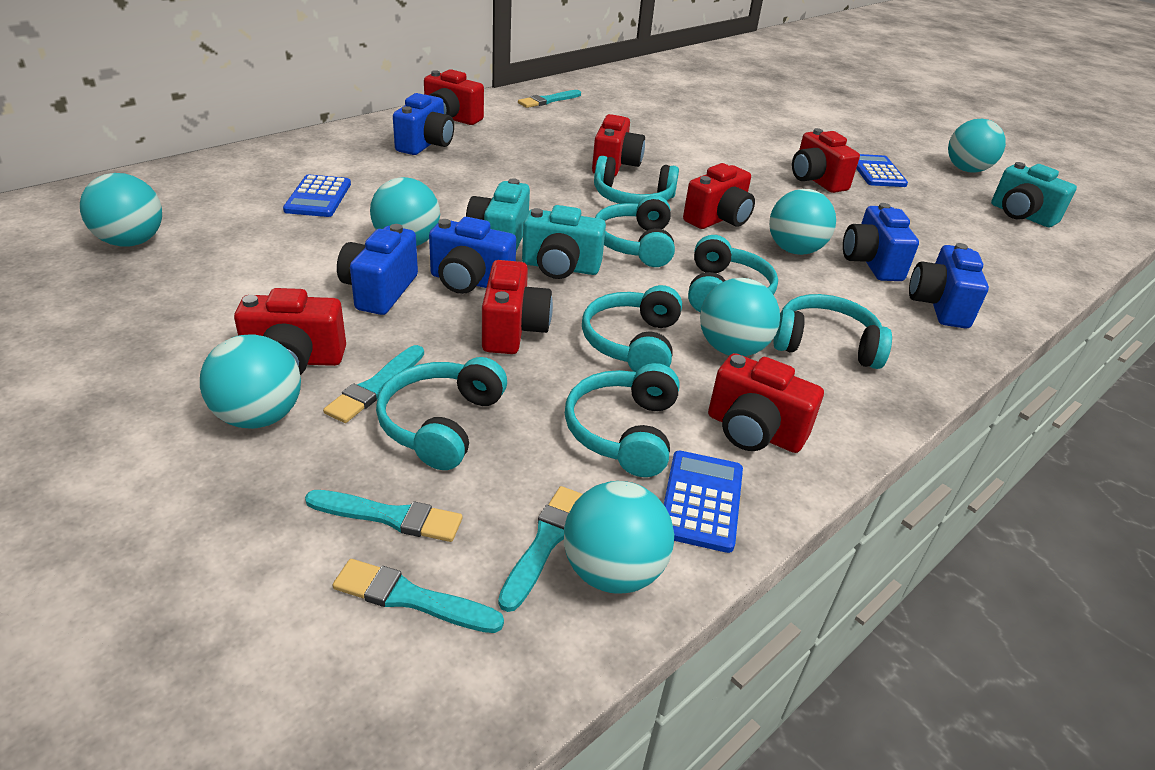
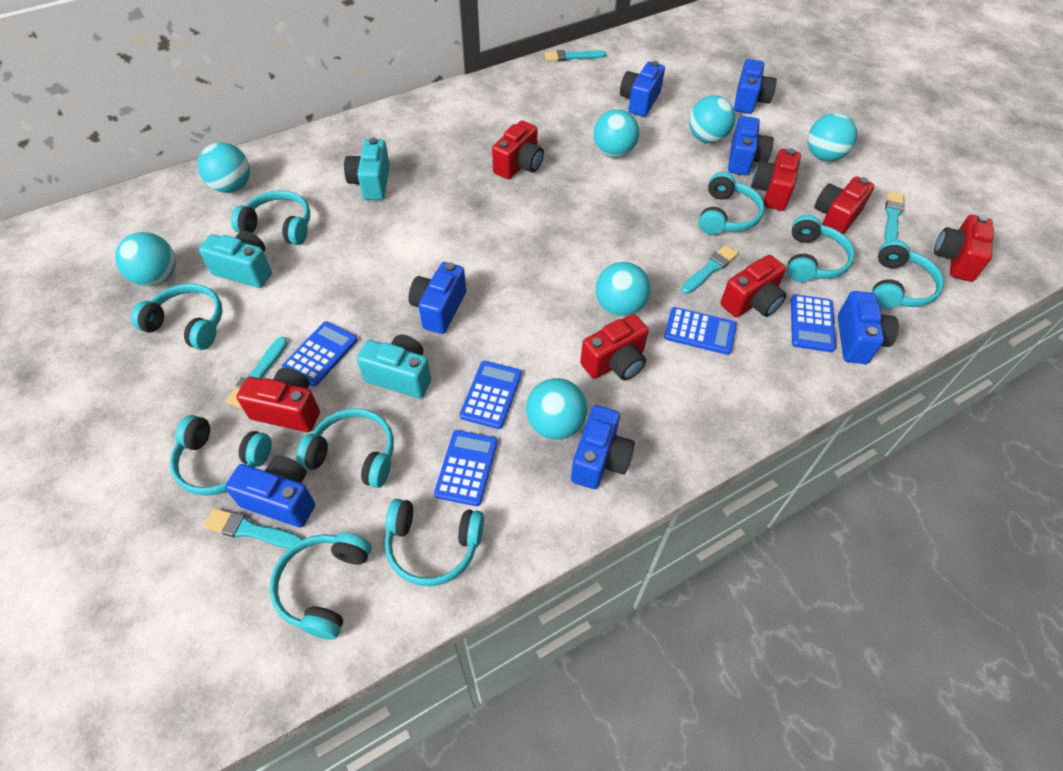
blue calculator: [283,174,351,217] [664,451,743,553] [856,154,908,187] = 3 -> [282,321,357,386] [434,430,498,506] [460,361,522,429] [664,307,737,355] [791,294,836,352] = 5
blue camera: [337,224,418,315] [393,93,454,155] [429,217,516,294] [843,203,919,281] [909,243,989,329] = 5 -> [225,455,315,528] [409,262,466,334] [571,405,635,489] [620,61,665,117] [728,116,774,175] [734,59,777,114] [838,291,899,364] = 7
turquoise headphones: [376,357,507,470] [565,363,680,477] [582,285,682,372] [594,156,679,204] [595,195,675,267] [688,235,778,312] [773,294,892,369] = 7 -> [131,284,223,350] [170,415,272,496] [231,190,310,245] [270,533,371,639] [296,408,394,488] [385,499,484,586] [699,172,764,235] [787,215,855,282] [872,240,944,309] = 9

